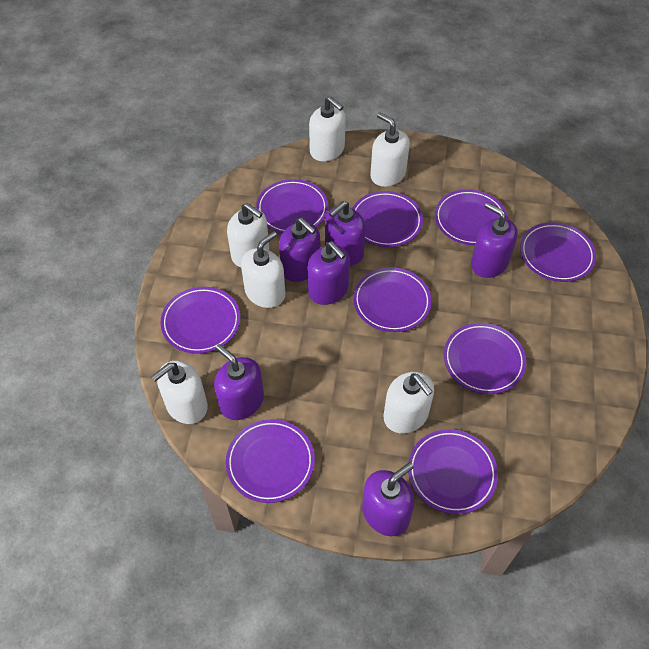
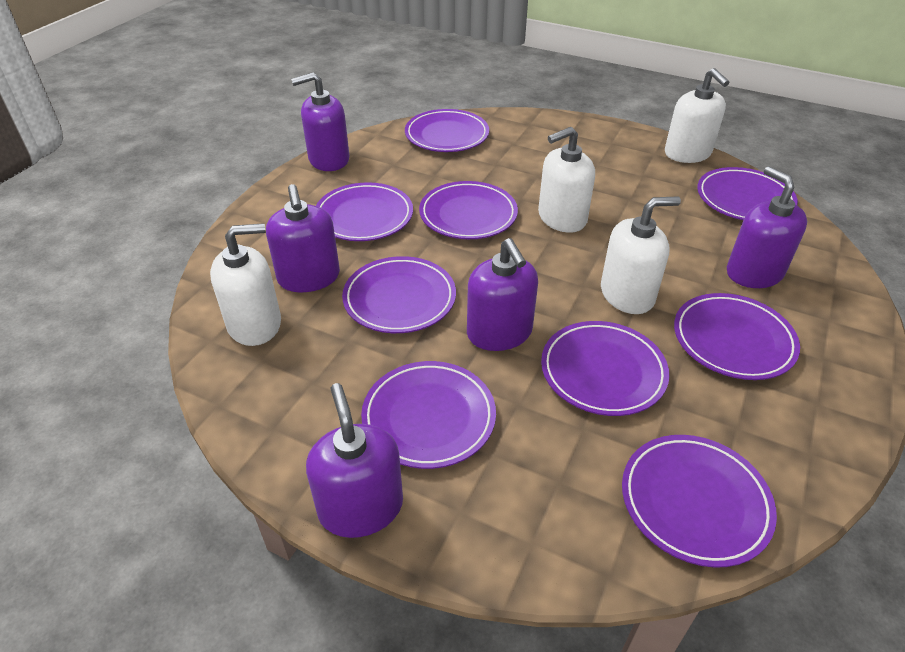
purple soap dispenser: [214,344,264,420] [279,218,320,282] [307,241,350,305] [325,201,366,265] [362,462,414,536] [471,202,518,278] = 6 -> [266,184,340,292] [291,72,350,171] [306,383,403,538] [467,238,538,351] [727,166,807,288] = 5
white soap dispenser: [151,361,208,424] [227,203,269,267] [241,231,285,308] [309,96,346,162] [370,113,410,187] [384,372,434,434] = 6 -> [210,223,281,346] [538,127,595,233] [601,196,681,314] [665,68,729,163] = 4

